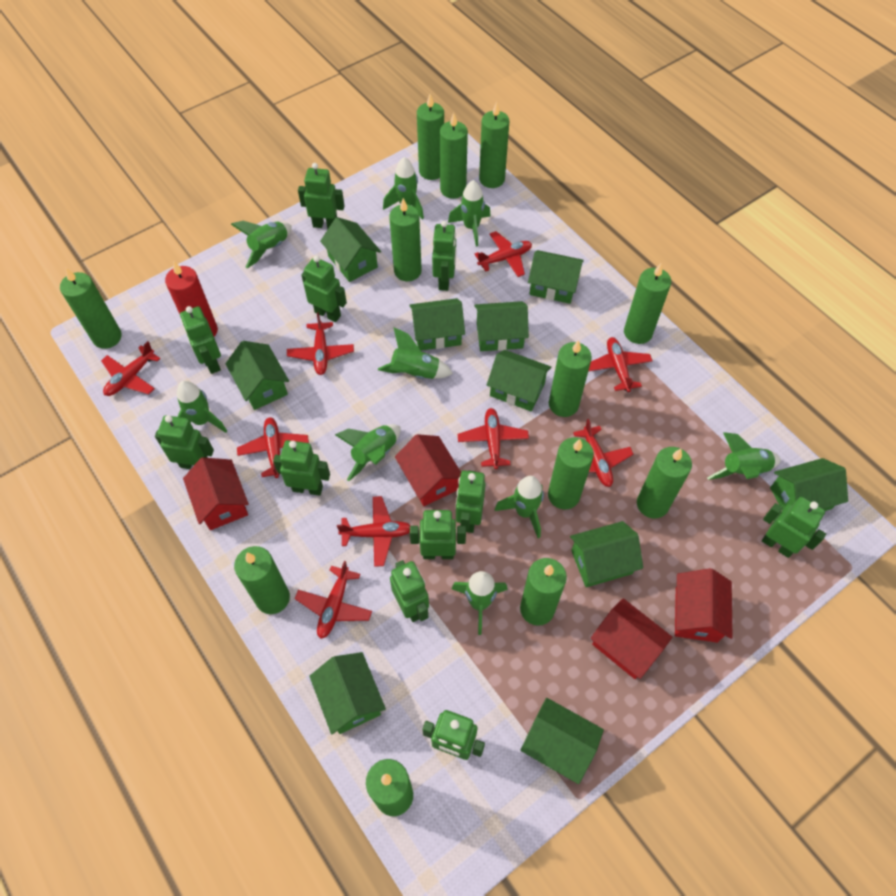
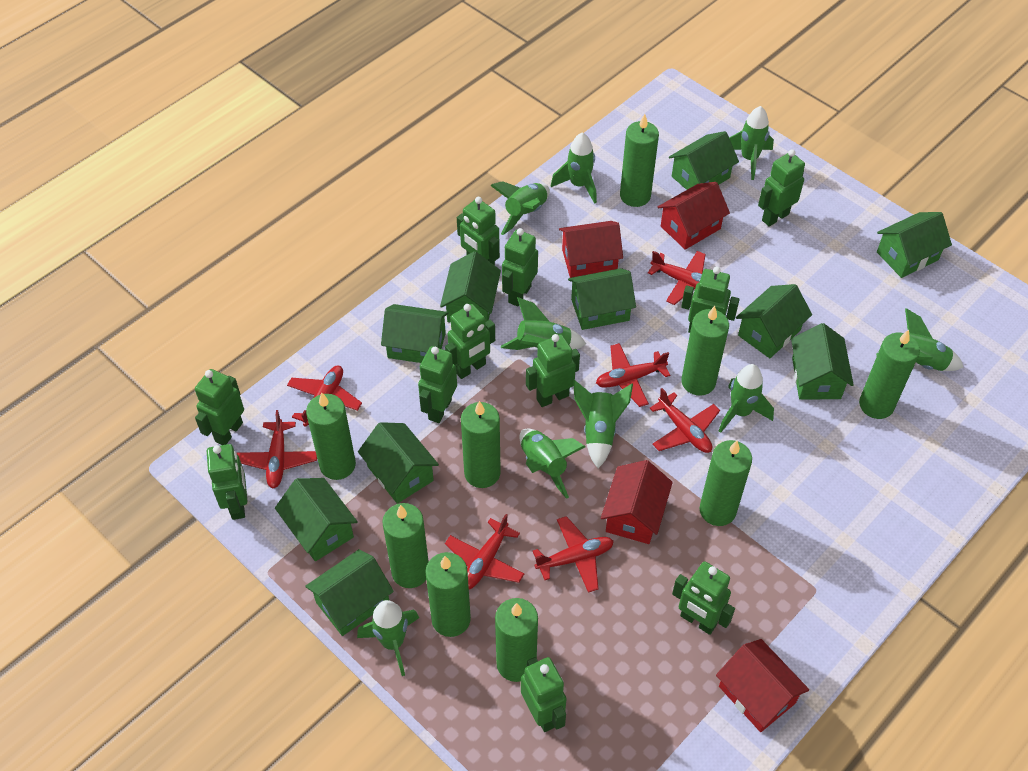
green candle: [60,268,122,349] [234,546,290,614] [366,759,413,816] [389,198,422,281] [417,94,444,180] [440,113,468,199] [479,102,509,188] [520,558,567,626] [548,437,594,510] [549,340,592,417] [624,264,671,344] [637,447,692,518] = 12 -> [306,392,356,480] [382,503,429,588] [425,552,471,637] [461,401,501,488] [495,598,538,682] [620,114,659,207] [682,306,729,396] [699,440,752,526] [859,330,920,419] = 9
red candle: [165,262,218,337] = 1 -> none = 0
red plane: [101,341,161,396] [237,417,309,478] [287,312,354,375] [295,561,372,639] [337,496,411,567] [458,408,529,469] [475,231,532,277] [573,419,633,487] [589,337,653,392] = 9 -> [237,410,317,488] [287,366,362,427] [445,514,524,589] [533,516,614,593] [596,343,670,407] [648,251,706,305] [650,388,720,453] = 7

